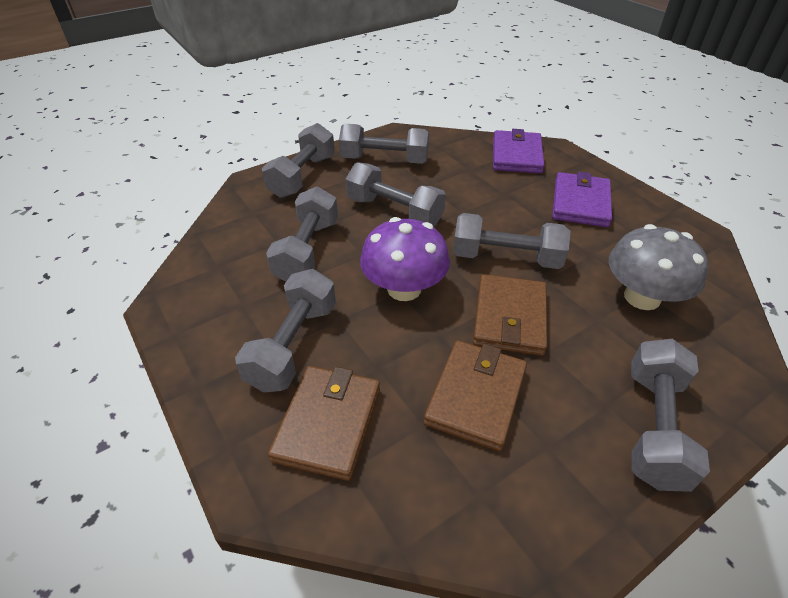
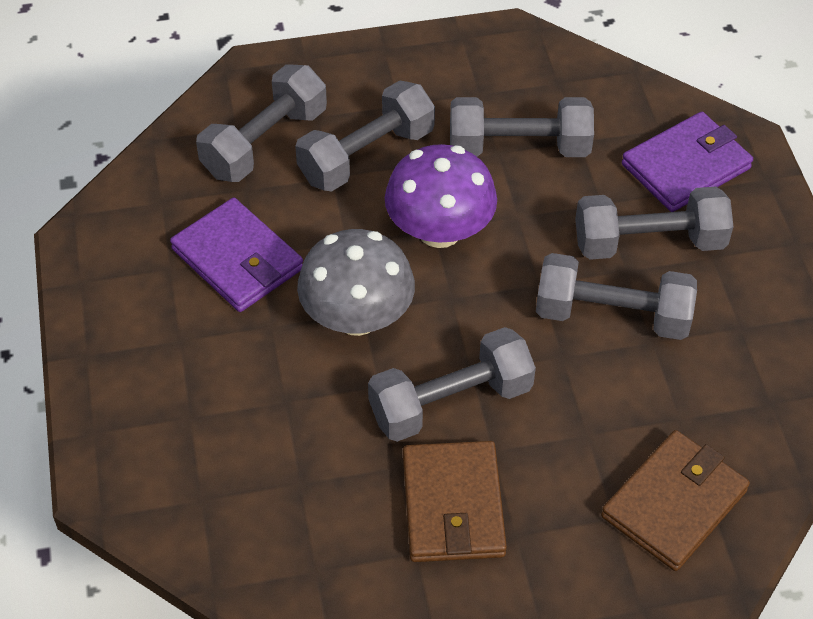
brown wallet: [268,366,380,481] [424,340,527,451] [473,274,547,356] = 3 -> [403,441,507,562] [601,430,750,571] = 2
grey dumbbell: [235,269,336,393] [262,123,335,198] [266,186,338,281] [339,123,429,164] [345,162,446,226] [453,213,571,269] [631,339,710,492] = 7 -> [196,64,327,182] [295,80,435,192] [368,327,536,442] [450,97,594,157] [536,253,697,340] [575,187,734,260] = 6

